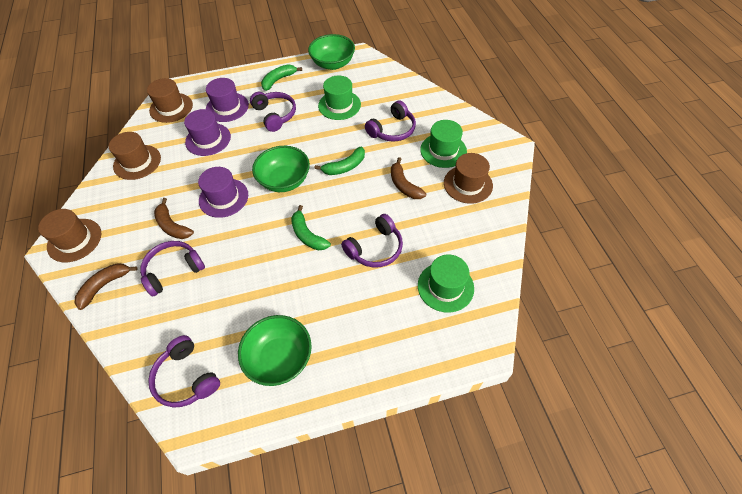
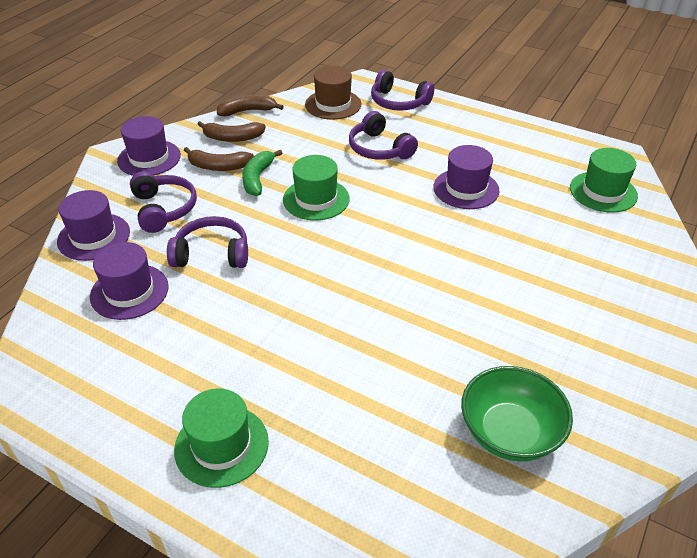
brown hat: [38,209,101,262] [109,132,161,180] [147,78,193,123] [444,153,493,204] = 4 -> [305,66,361,120] = 1
green banana: [261,64,302,91] [291,205,331,250] [314,147,365,175] = 3 -> [242,150,283,196] = 1
green bowl: [238,315,312,386] [252,146,310,192] [308,34,355,70] = 3 -> [461,366,573,461] = 1
purple hat: [184,109,231,156] [198,167,248,218] [206,78,249,122] = 3 -> [57,190,130,261] [90,242,169,320] [117,116,181,176] [434,145,499,209] = 4
purple headphones: [140,241,205,297] [148,335,220,408] [250,92,296,132] [341,214,403,268] [365,100,416,142] = 5 -> [130,171,197,233] [167,216,248,268] [349,111,418,160] [371,70,434,111] = 4

